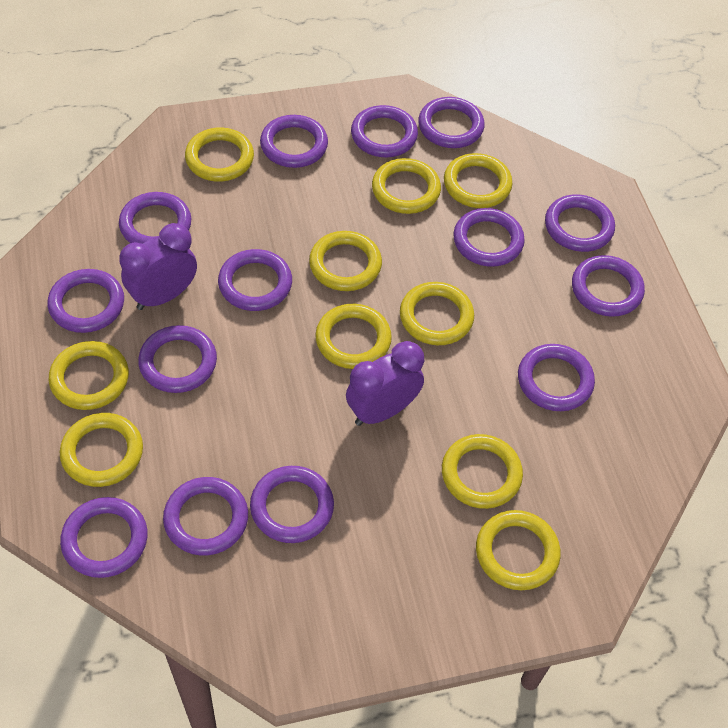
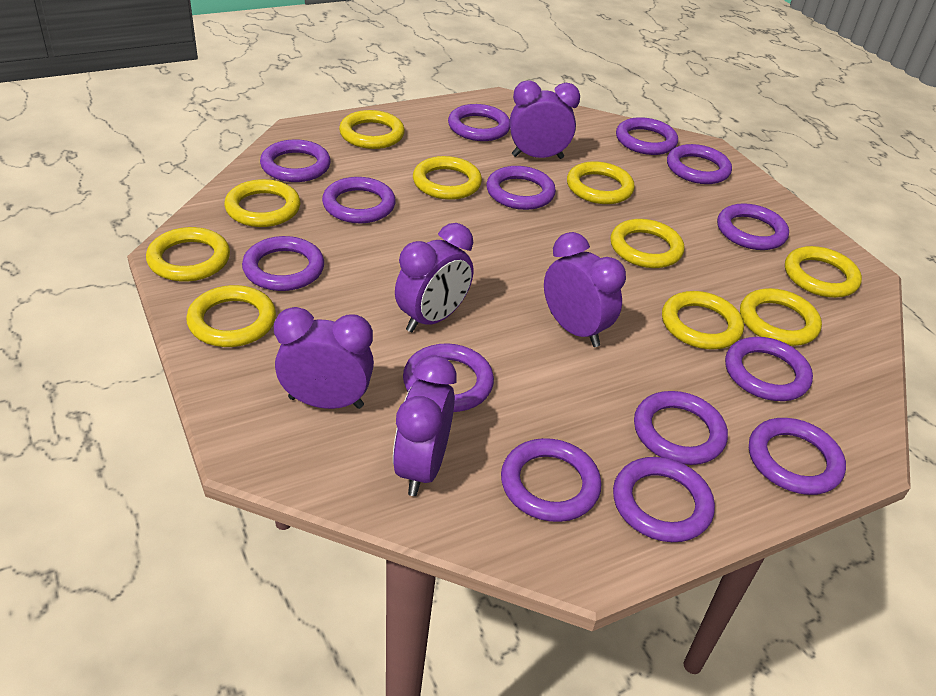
purple clock: [119,223,197,310] [346,341,424,426] = 2 -> [274,307,374,409] [393,355,457,496] [395,223,473,332] [510,80,580,159] [544,232,626,347] = 5

